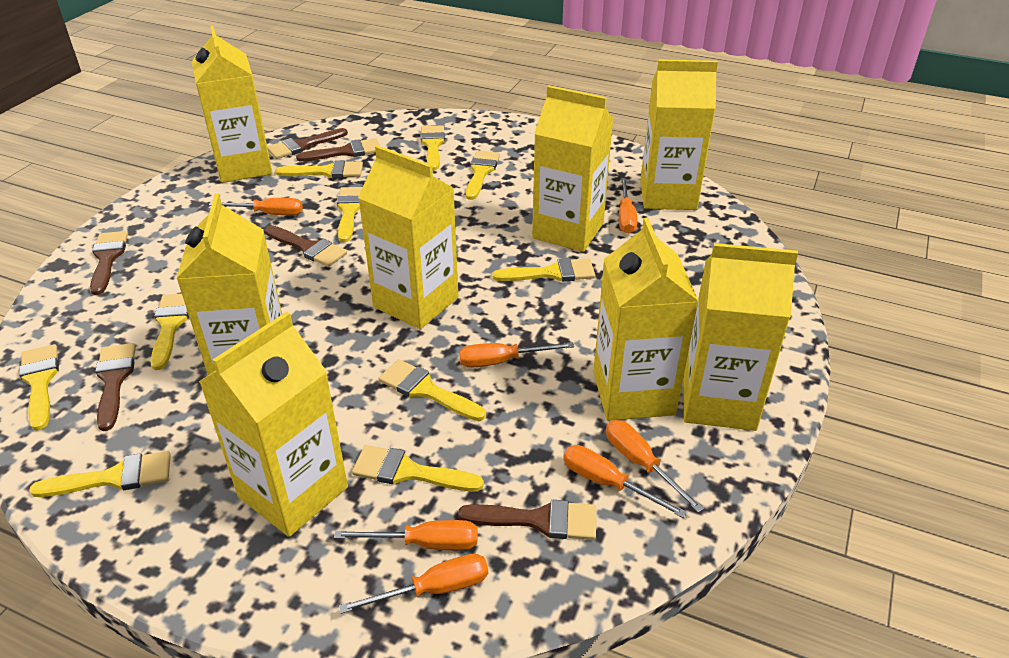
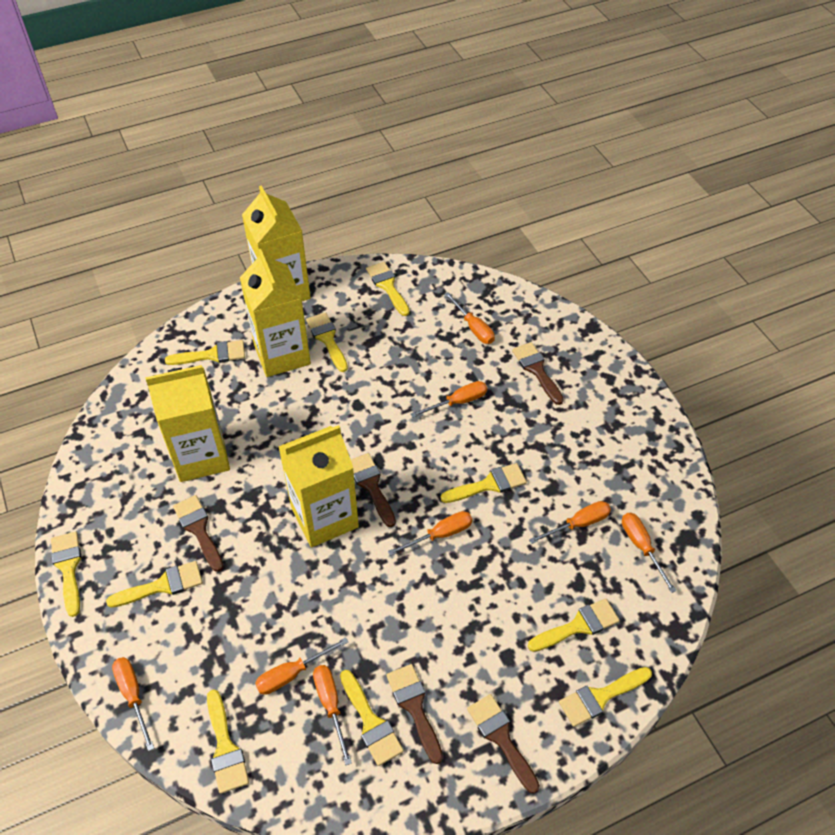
brown brush: [90,231,128,295] [95,343,136,431] [265,225,347,267] [267,128,348,159] [296,138,380,162] [458,500,596,540] = 6 -> [173,495,223,572] [351,453,396,527] [386,664,443,764] [467,694,540,794] [512,342,564,405] = 5
orange screwdriver: [209,198,303,216] [334,520,478,550] [339,554,488,614] [459,342,574,368] [563,445,687,518] [606,420,704,513] [619,178,638,234] = 7 -> [112,657,154,751] [255,637,348,695] [313,665,352,765] [388,511,472,556] [411,381,487,417] [445,292,495,344] [529,501,611,544] [622,513,676,593] = 8
yellow carton: [176,194,282,375] [192,26,272,183] [199,312,348,537] [358,145,459,329] [532,85,613,252] [593,218,699,421] [640,60,718,210] [684,243,798,431] = 8 -> [145,365,230,482] [240,249,311,377] [242,185,311,301] [278,425,359,548] = 4

